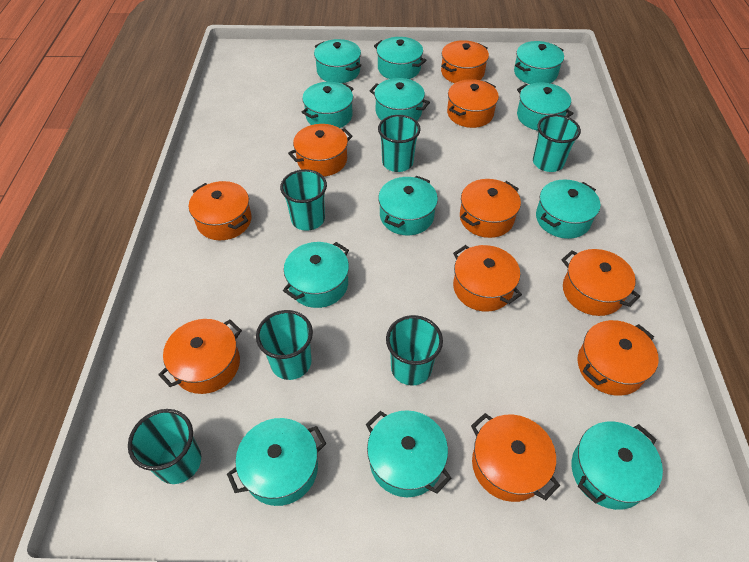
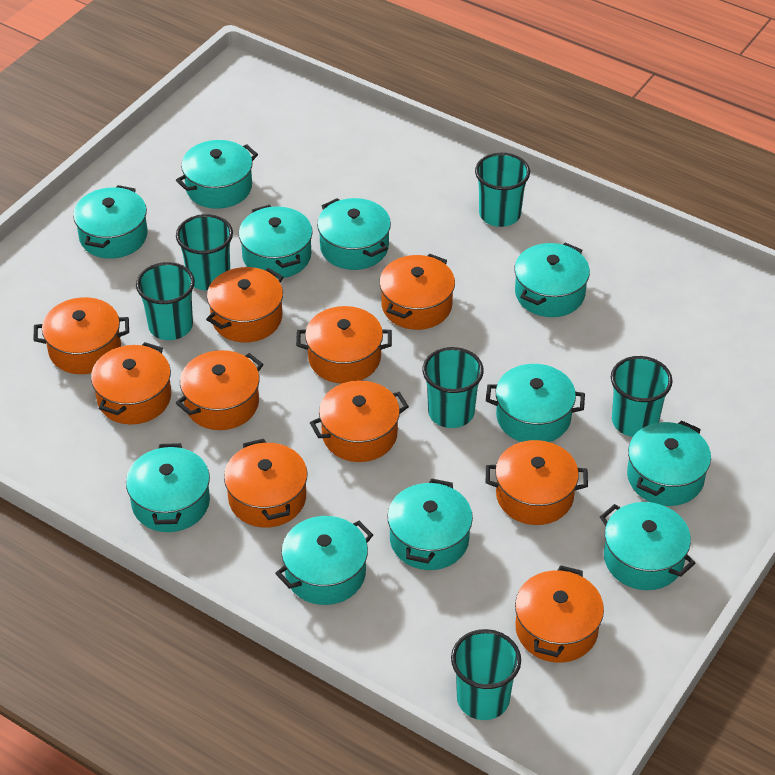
turquoise pot: [227,418,326,506] [283,242,349,308] [302,82,354,128] [314,39,361,83] [366,410,451,497] [370,78,430,121] [374,37,427,79] [378,176,438,235] [514,41,564,84] [517,83,573,131] [536,180,601,239] [572,421,663,510] = 12 -> [73,185,148,259] [126,443,210,532] [176,140,258,209] [239,205,313,279] [275,516,373,605] [317,198,391,270] [387,478,473,570] [486,364,585,442] [514,243,590,317] [600,502,695,590] [627,420,711,506] = 11

